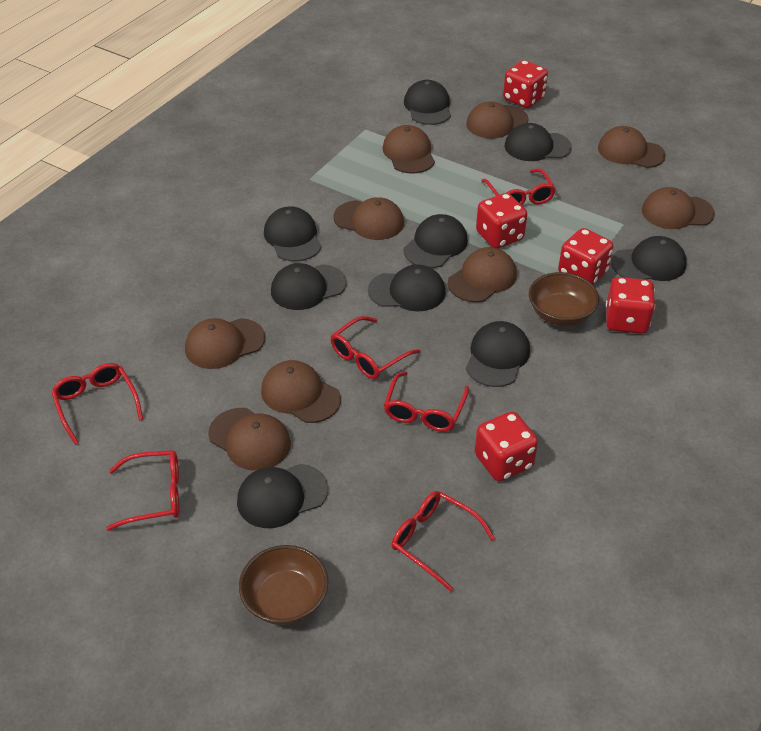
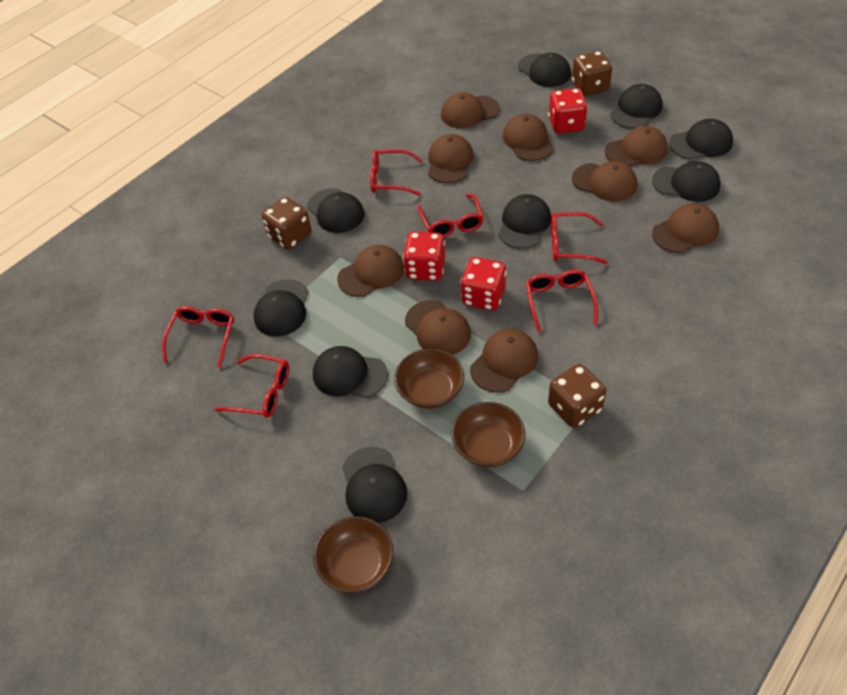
brown bowl: [239,545,328,625] [529,272,599,326] = 2 -> [313,516,393,593] [394,349,464,409] [451,402,525,467] = 3
brown dice: none = 0 -> [262,197,311,250] [548,364,606,428] [572,51,612,96] = 3
red dice: [475,411,538,481] [476,193,527,248] [503,60,548,108] [558,228,613,285] [606,277,655,334] = 5 -> [403,232,445,281] [460,257,506,311] [548,88,588,133] = 3

